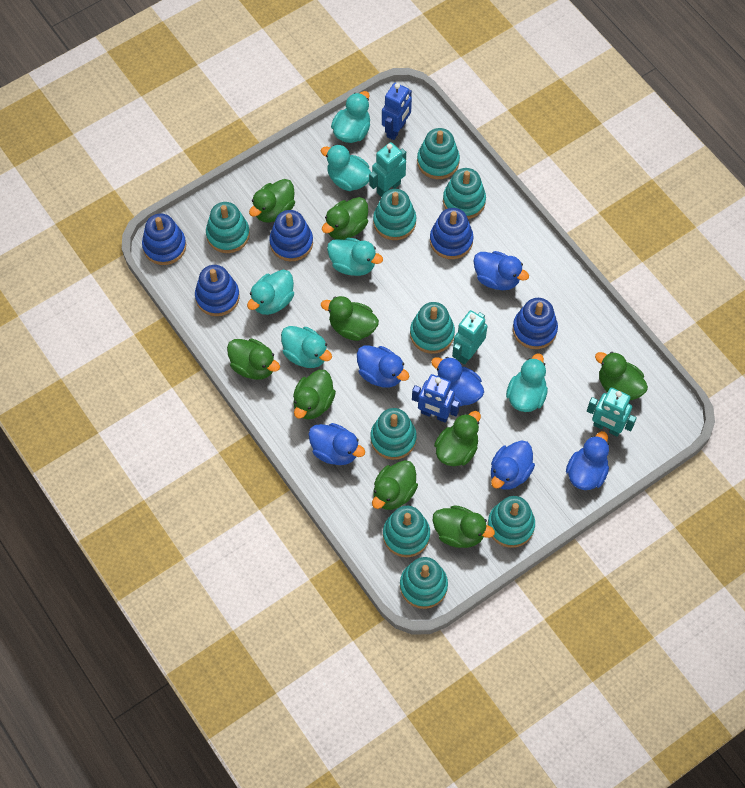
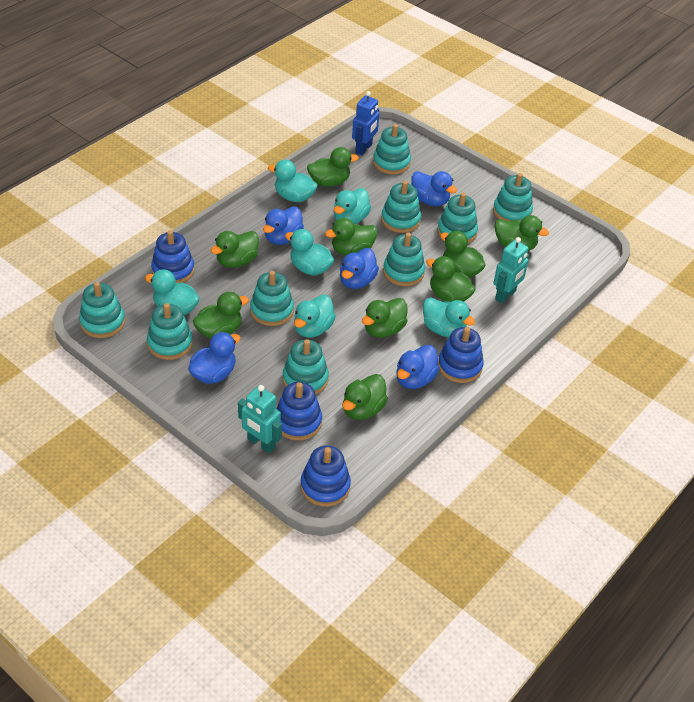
blue duck: [308,423,365,465] [357,345,409,388] [431,357,484,406] [473,251,529,290] [491,440,535,490] [566,431,609,490] = 6 -> [188,332,241,384] [263,207,304,245] [340,248,379,289] [396,345,440,389] [411,171,457,206] = 5
blue robot: [382,83,412,140] [412,374,460,423] = 2 -> [352,91,380,155] = 1
blue stacking toy: [142,214,186,265] [195,265,240,316] [269,210,313,261] [430,208,474,259] [513,298,558,349] = 5 -> [151,230,195,283] [276,382,322,441] [301,445,351,507] [438,327,484,383] = 4
turquoise robot: [369,142,406,197] [452,310,487,365] [587,388,637,437] = 3 -> [238,385,282,453] [493,237,529,303] = 2

